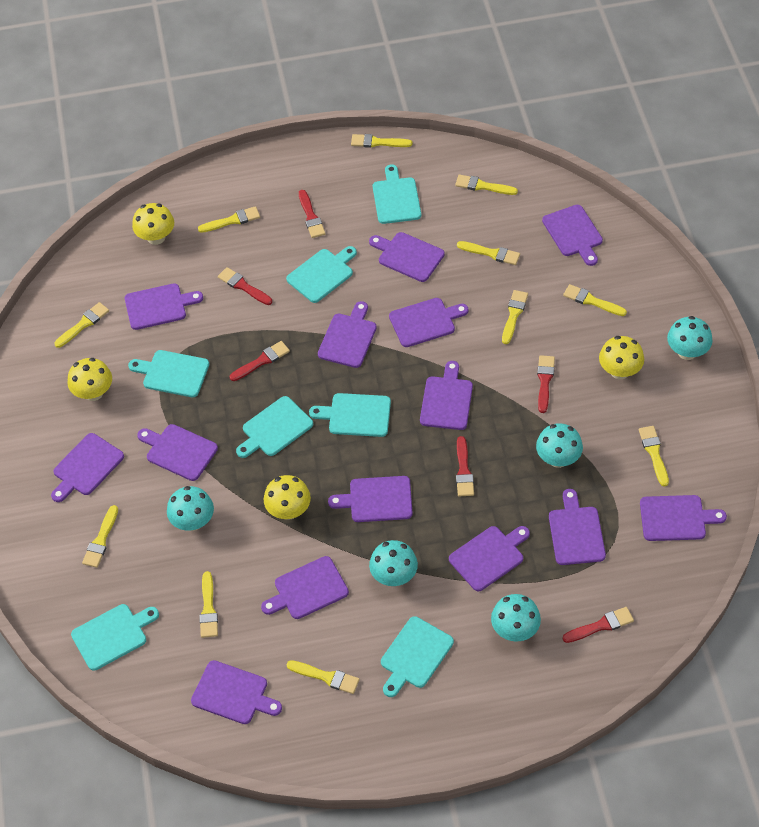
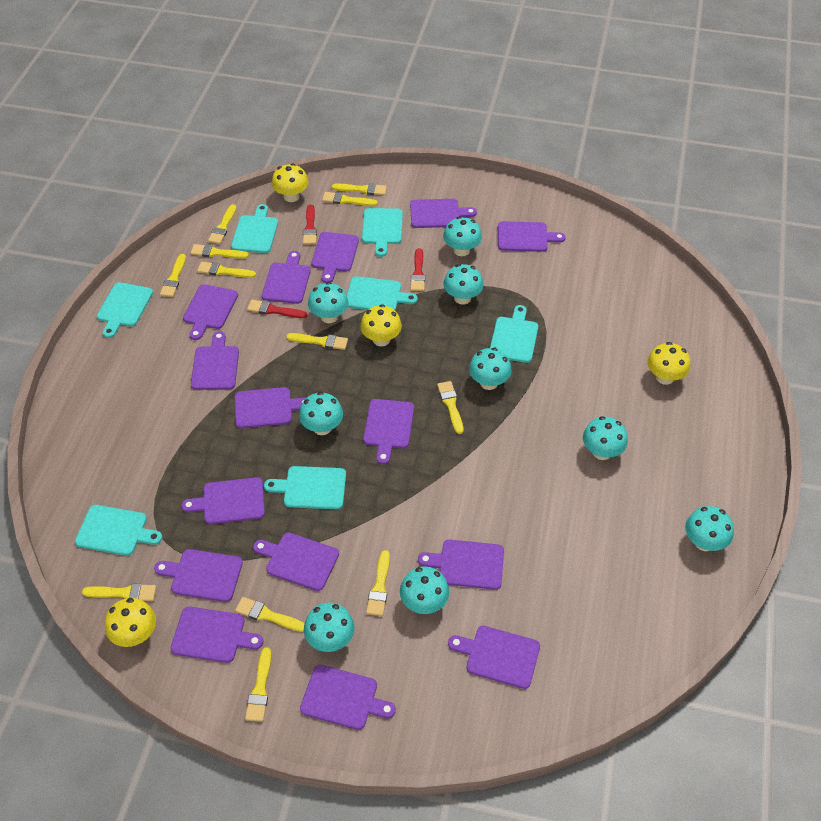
purple cutting board: [51,433,124,502] [125,283,203,330] [137,424,218,481] [191,660,282,724] [261,556,349,619] [318,301,377,368] [328,476,412,522] [369,232,444,282] [389,298,469,347] [420,361,473,430] [449,526,530,591] [542,205,603,266] [549,489,606,565] [640,495,727,541] = 14 -> [154,549,243,602] [170,606,263,663] [181,477,265,524] [183,284,238,340] [191,331,239,390] [235,387,306,428] [253,533,339,591] [262,251,311,304] [300,665,396,730] [311,232,359,283] [363,399,414,465] [410,199,477,228] [418,540,504,590] [448,626,540,689] [498,221,566,252] = 15
red brush: [218,267,272,305] [230,341,290,381] [299,190,325,238] [456,436,474,497] [537,355,555,413] [562,607,634,643] = 6 -> [247,300,307,318] [303,204,317,245] [411,248,425,291] = 3
turquoise mushroom: [167,486,214,531] [369,540,418,586] [491,594,541,641] [536,423,583,468] [667,316,713,360] = 5 -> [299,392,343,435] [304,603,354,652] [308,282,348,323] [400,566,449,614] [443,217,482,256] [443,264,483,304] [469,348,512,390] [583,416,628,460] [685,506,734,551] = 9
yellow brush: [54,302,109,348] [82,505,118,568] [198,206,260,233] [199,571,218,638] [286,660,360,694] [351,134,412,148] [455,174,518,195] [457,241,520,265] [502,290,528,344] [563,284,627,316] [639,426,669,486] = 11 -> [82,584,156,601] [160,254,186,297] [191,244,249,259] [197,262,256,278] [208,204,237,244] [235,597,305,632] [245,647,271,722] [286,333,348,350] [322,192,378,206] [332,183,387,195] [366,550,390,616] [437,381,463,434] = 12

